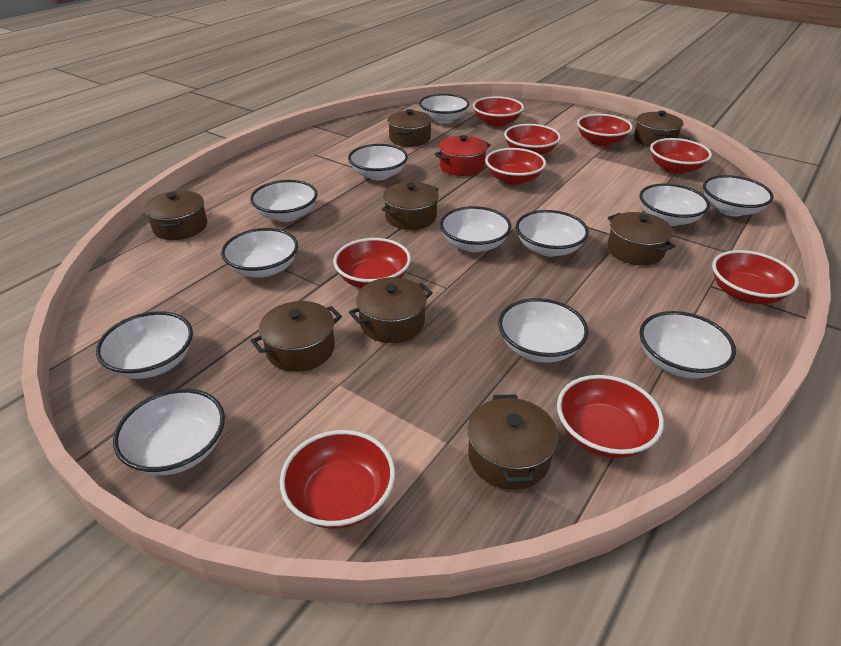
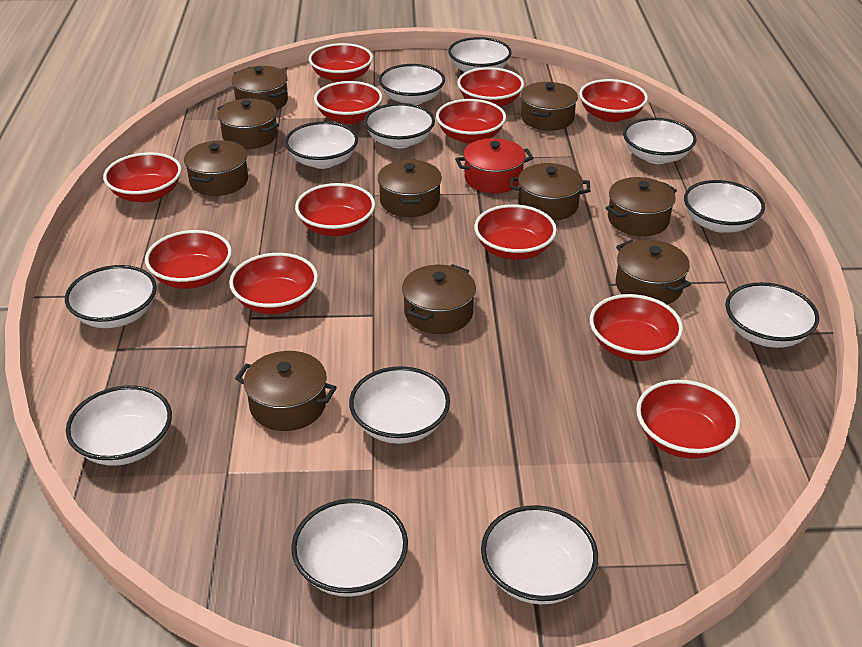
brown pot: [144,191,207,240] [251,301,342,372] [349,277,433,343] [382,182,439,230] [388,109,432,147] [468,395,558,490] [607,212,675,265] [634,111,683,147] = 8 -> [184,140,248,196] [217,98,279,149] [231,66,288,110] [235,351,337,431] [377,160,442,217] [402,264,476,334] [510,163,590,221] [521,82,578,131] [606,177,677,236] [616,240,691,304] = 10
red bowl: [280,430,395,529] [333,238,411,288] [473,96,524,127] [485,148,546,185] [504,124,561,155] [557,375,664,458] [577,114,633,146] [650,138,712,174] [712,250,799,304] = 9 -> [103,152,182,202] [145,230,232,289] [229,253,318,314] [295,183,375,236] [309,43,373,83] [314,81,382,124] [436,99,506,144] [457,67,524,107] [474,204,557,260] [579,79,648,122] [590,294,683,361] [636,380,741,459] = 12

